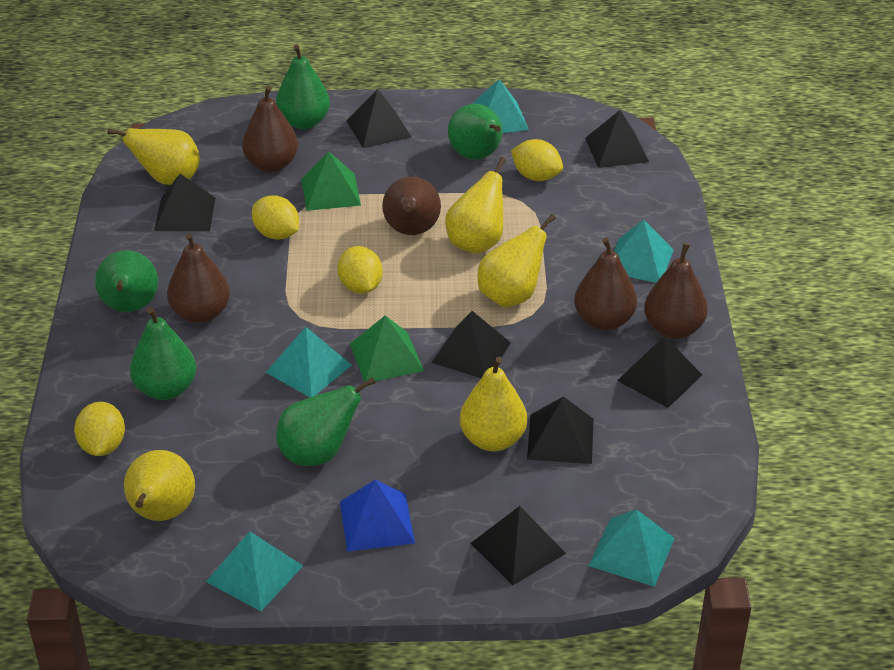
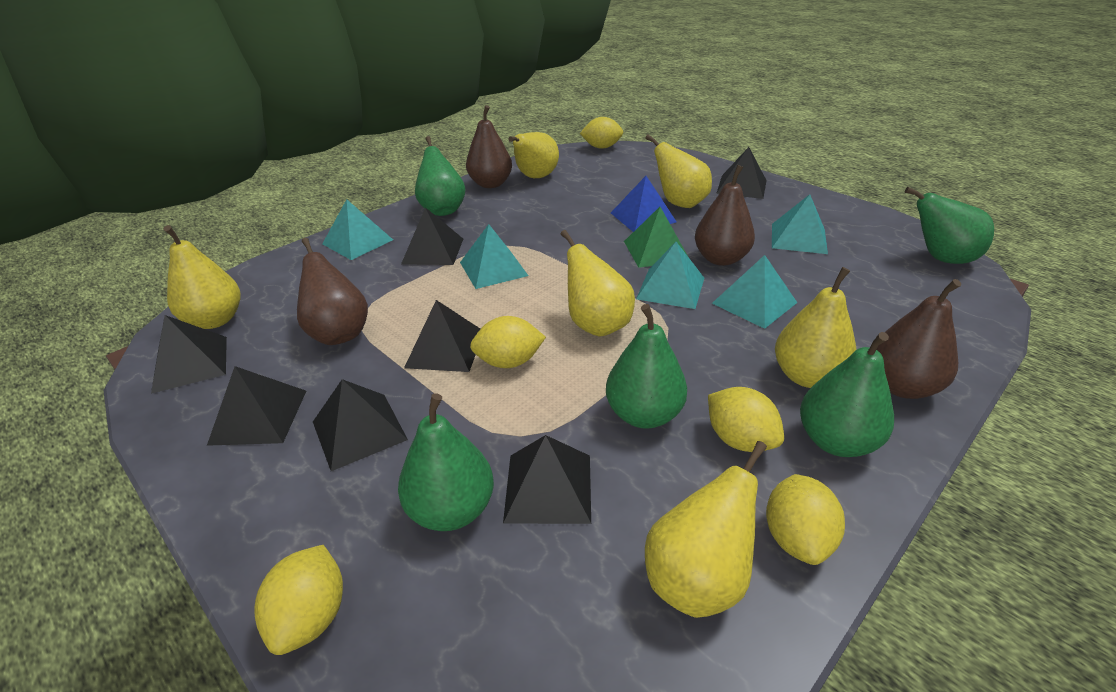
brown pear: [167,233,230,323] [242,85,298,172] [382,177,441,235] [574,238,637,331] [644,243,708,339] = 5 -> [297,238,368,345] [466,105,512,188] [695,165,755,266] [876,279,961,399] = 4
green pyramid: [302,151,361,211] [350,315,424,382] = 2 -> [624,207,688,268] = 1
yellow lemon: [74,402,125,456] [252,195,299,240] [337,246,383,294] [511,139,563,181] = 4 -> [254,545,343,655] [470,316,546,368] [580,117,623,149] [708,387,784,452] [766,474,845,565] = 5
yellow pear: [107,128,200,185] [124,450,195,521] [445,157,506,254] [460,357,527,451] [477,214,556,307] = 5 -> [164,225,240,329] [509,132,559,178] [561,230,635,337] [645,134,712,208] [645,441,767,618] [775,267,856,388] = 6

